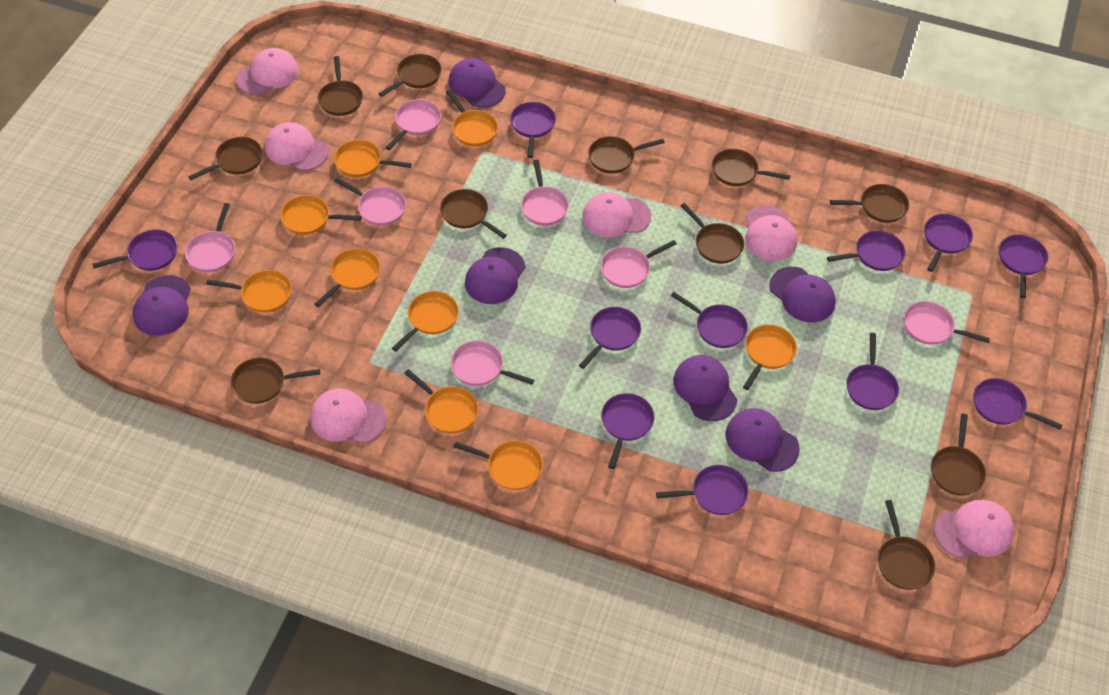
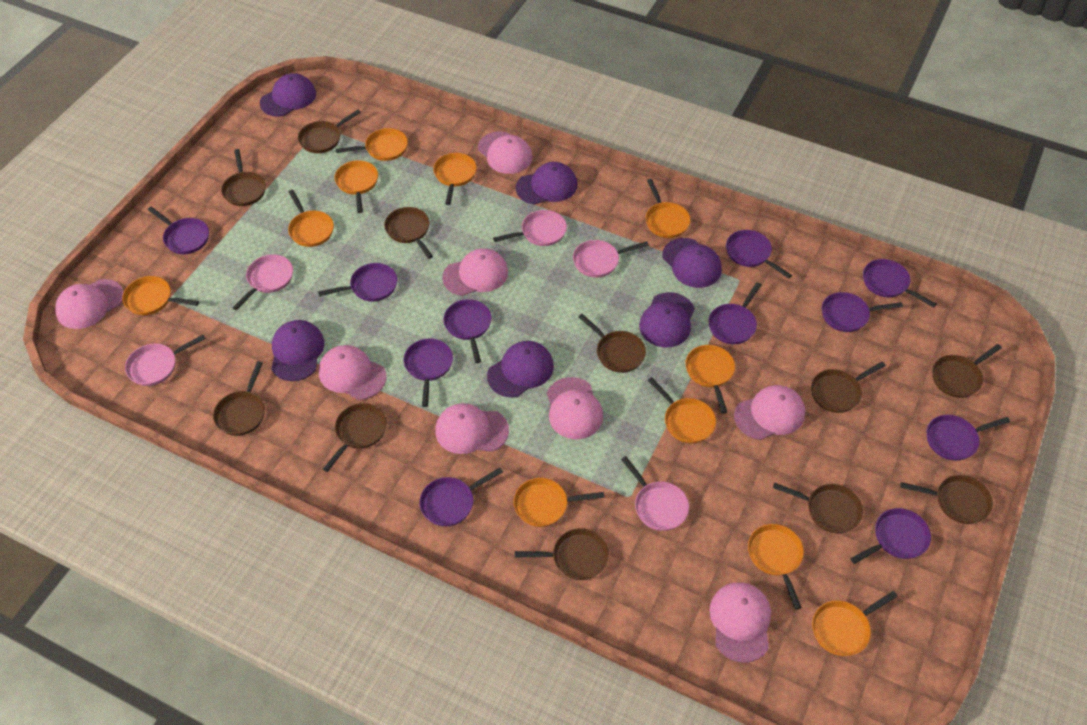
orange pan: [206,270,292,313] [280,195,361,235] [315,248,380,307] [334,140,411,177] [392,291,459,352] [404,369,479,433] [446,90,498,146] [453,440,543,490] [743,324,797,390] = 9 -> [122,276,199,315] [288,190,334,247] [335,160,378,213] [336,128,408,161] [433,153,477,205] [514,478,605,527] [646,179,691,238] [647,377,716,443] [685,345,735,413] [748,524,804,610] [812,591,898,656] = 11
pink cap: [236,48,299,95] [265,122,329,171] [310,388,386,444] [582,192,651,237] [745,205,797,261] [934,500,1014,559] = 6 -> [55,279,124,329] [319,345,387,400] [435,403,509,454] [442,248,508,296] [478,132,532,174] [547,377,603,439] [709,582,771,663] [734,385,805,440] = 8
pink pan: [185,203,235,272] [334,177,406,226] [385,99,441,150] [451,340,534,386] [521,160,569,226] [601,240,677,288] [904,301,990,344] = 7 -> [125,334,206,386] [232,254,293,310] [493,210,567,246] [573,240,649,278] [621,456,689,531] = 5

